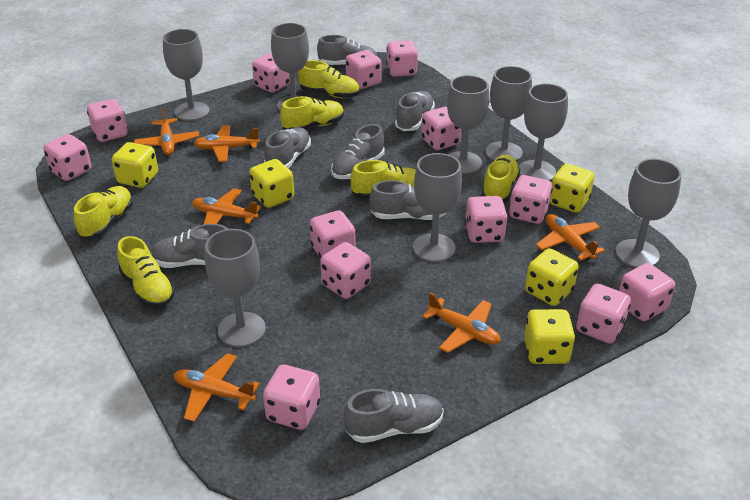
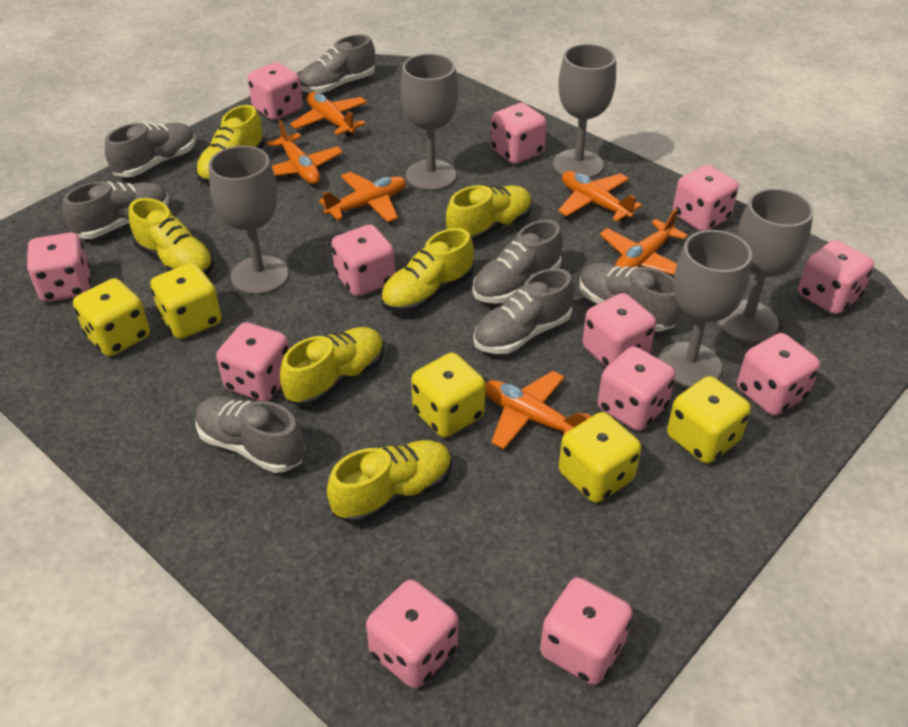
grey goblet: [163,29,210,121] [205,229,266,347] [271,23,309,111] [413,153,462,262] [447,75,489,174] [485,66,532,161] [519,83,568,181] [615,159,682,268] = 8 -> [209,146,289,295] [401,53,458,191] [553,44,616,178] [659,230,752,388] [717,188,814,343] = 5
pink dice: [43,134,91,181] [87,99,128,142] [252,53,290,93] [263,364,320,430] [310,210,356,258] [320,242,371,299] [346,50,382,89] [386,40,418,77] [421,107,461,150] [465,196,508,243] [509,175,553,224] [576,284,631,344] [619,263,675,321] = 13 -> [26,233,91,302] [216,322,289,401] [248,62,303,120] [331,225,395,296] [366,580,458,689] [491,103,547,164] [540,577,633,685] [582,293,656,368] [598,346,676,431] [673,165,739,231] [737,333,820,416] [798,240,874,314] = 12

